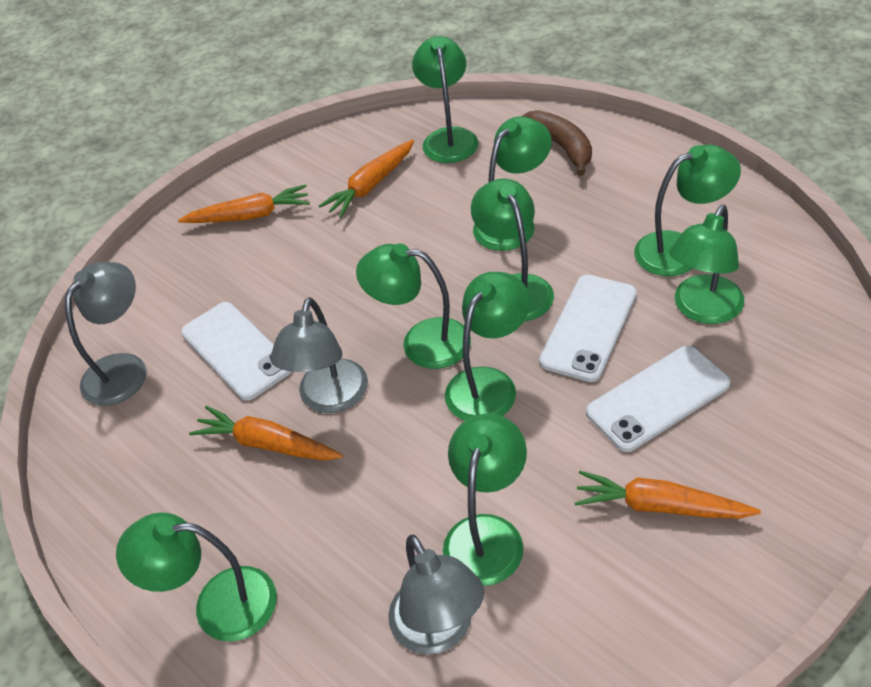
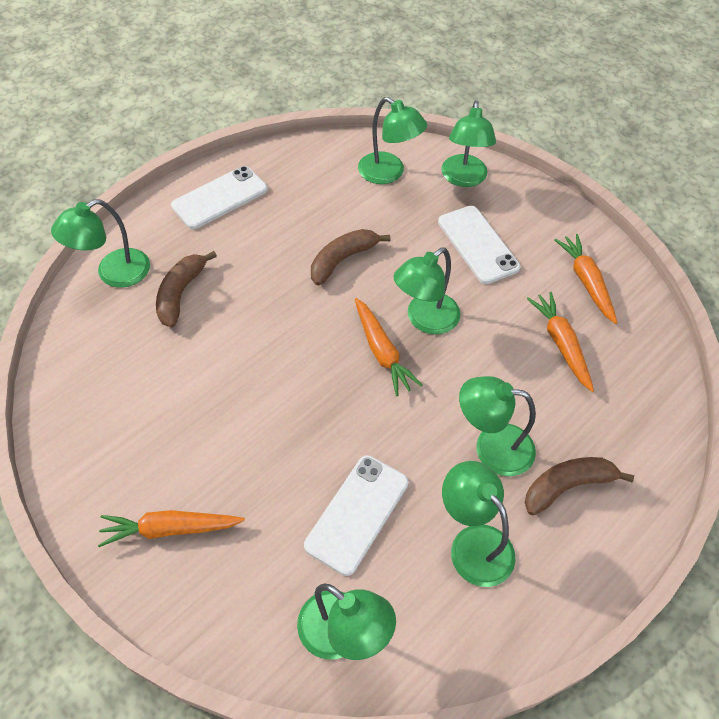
brown banana: [522,110,592,176] = 1 -> [156,251,217,328] [311,229,390,285] [525,457,634,515] = 3
green lamp: [116,513,277,642] [356,243,471,369] [412,36,478,163] [443,413,527,586] [445,272,530,421] [471,179,554,321] [473,116,552,251] [634,144,741,276] [669,205,744,324] = 9 -> [51,199,150,287] [297,584,396,660] [358,97,427,184] [394,247,461,335] [441,100,496,187] [442,461,515,587] [459,376,536,476] = 7
grey lamp: [65,262,146,406] [270,297,368,413] [388,535,484,654] = 3 -> none = 0

